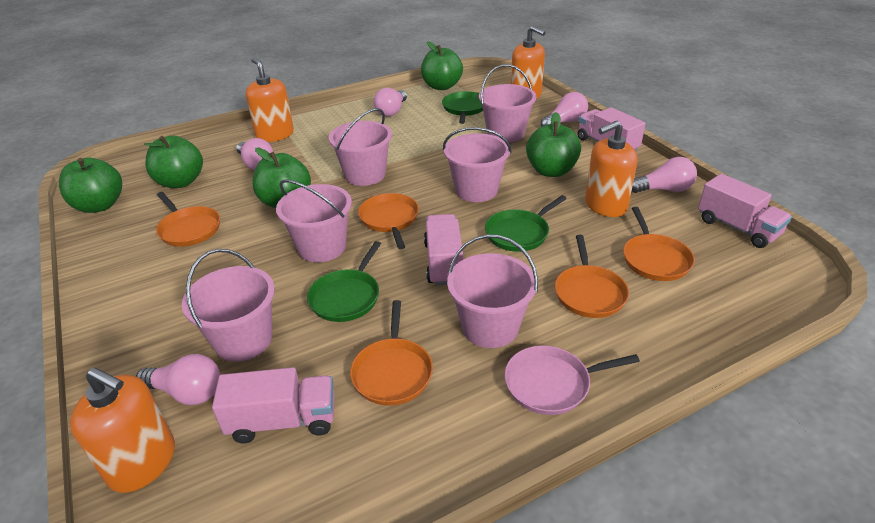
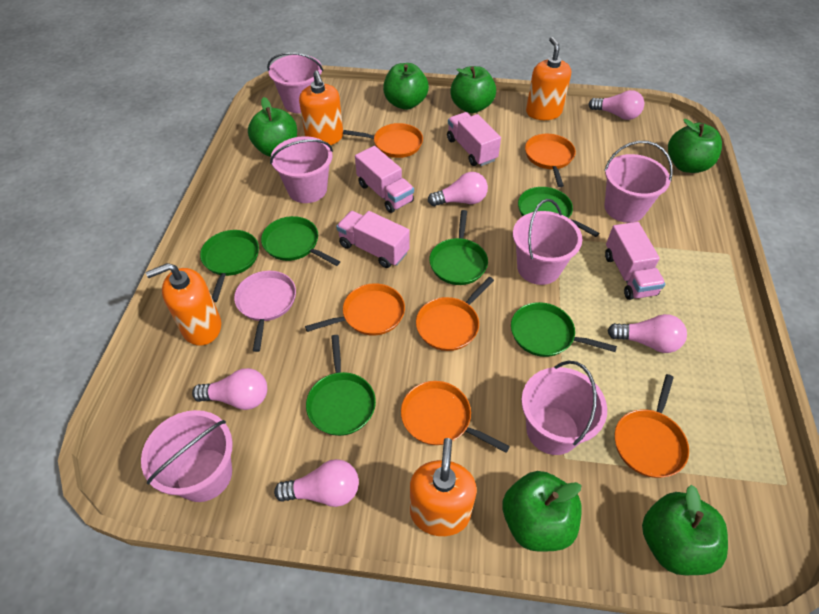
green apple: [59,157,122,213] [144,136,203,188] [252,148,311,208] [421,41,463,90] [526,112,581,177] = 5 -> [248,97,297,157] [383,63,429,110] [450,66,496,113] [503,471,582,552] [642,485,728,575] [668,119,722,173] = 6
green pan: [307,241,381,322] [442,91,483,124] [485,195,567,252] = 3 -> [200,230,259,302] [261,216,340,266] [306,335,376,436] [429,210,488,285] [511,302,617,357] [518,187,599,237] = 6
orange pan: [156,192,220,247] [350,300,433,406] [358,193,419,249] [555,235,629,318] [623,207,695,281] = 5 -> [305,283,405,336] [343,123,423,158] [401,381,510,453] [416,277,494,351] [525,134,576,187] [615,374,689,478] = 6

